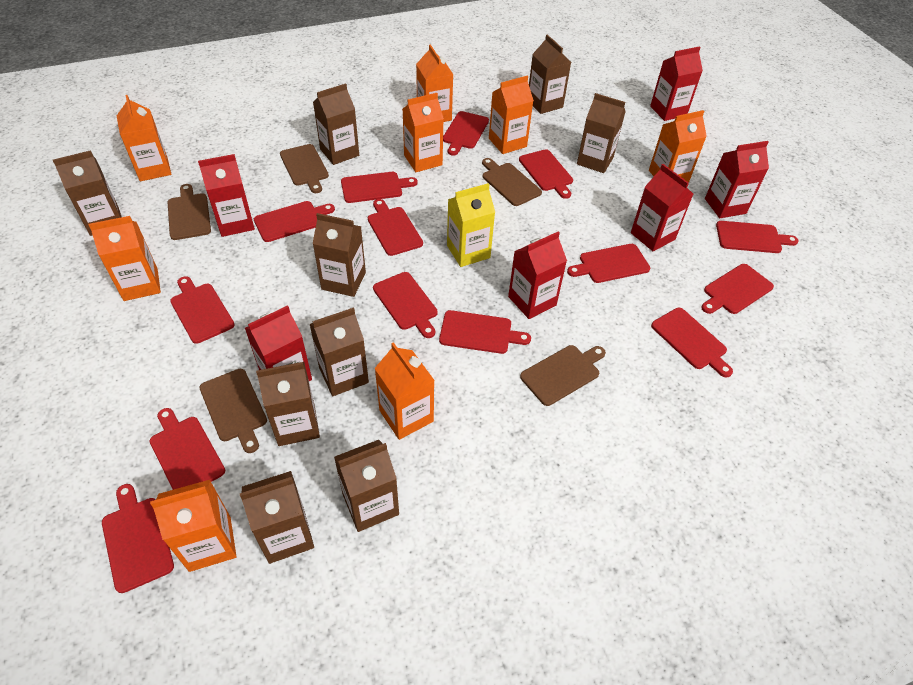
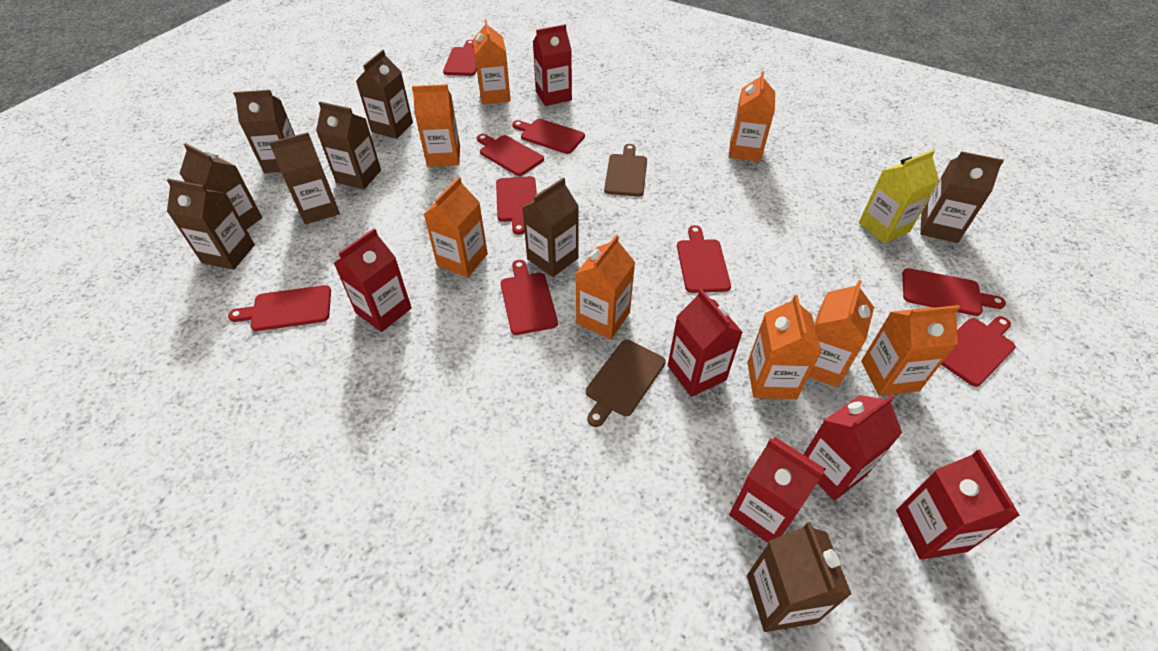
brown cutting board: [168,184,211,240] [199,369,267,453] [280,144,329,193] [482,158,542,206] [520,345,606,406] = 5 -> [586,340,666,427] [604,144,647,197] = 2
red cutting board: [102,484,174,593] [150,408,225,490] [170,276,235,344] [254,201,335,242] [341,172,418,203] [368,199,423,256] [373,272,438,338] [439,310,531,354] [443,111,489,156] [519,149,573,199] [567,244,650,283] [651,308,733,377] [701,264,774,314] [716,221,799,253] = 14 -> [228,285,331,331] [443,40,477,76] [477,134,544,176] [496,176,537,235] [501,260,558,335] [512,119,585,154] [677,225,731,293] [902,268,1006,316] [941,316,1016,387] = 9

